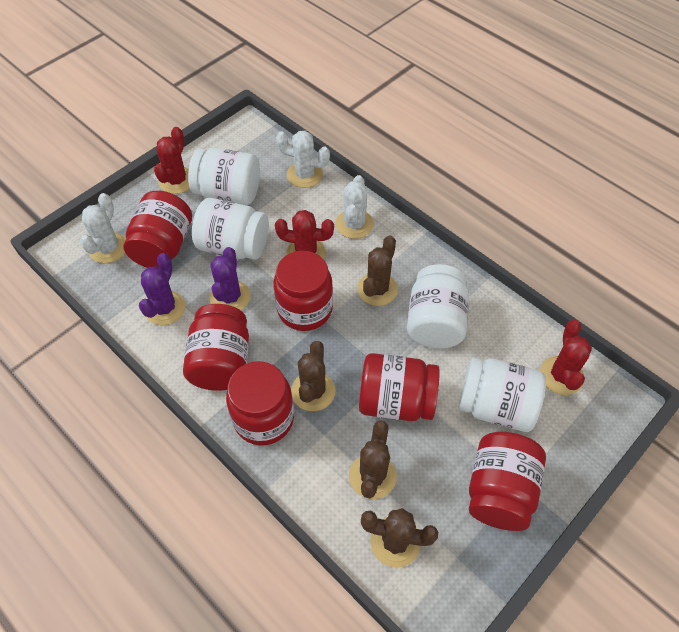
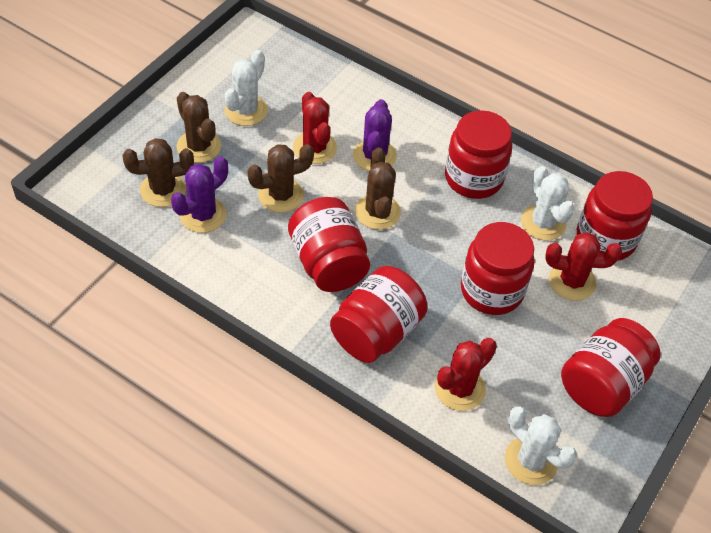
white jar: [188,148,260,205] [192,198,269,260] [407,264,469,349] [459,357,546,432] = 4 -> none = 0

